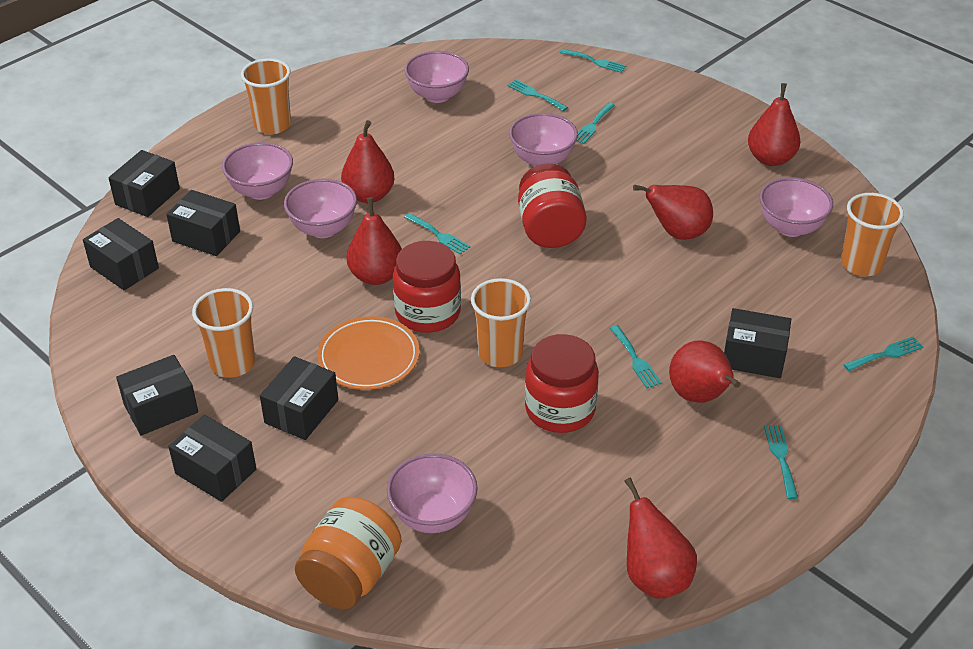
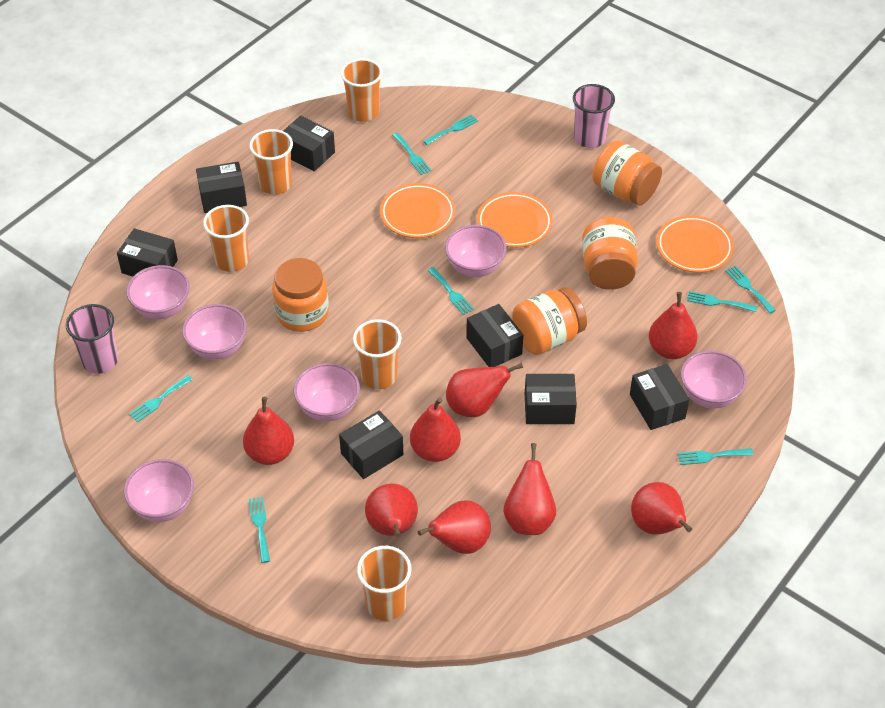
orange cup: [192,288,255,378] [241,58,291,134] [471,278,531,367] [841,193,904,276] = 4 -> [203,205,249,272] [249,129,293,194] [341,58,382,122] [353,319,402,390] [357,546,411,621] = 5
orange jar: [295,497,402,609] = 1 -> [272,258,329,332] [512,287,587,355] [582,217,638,290] [592,141,662,205] = 4
orange plate: [317,316,420,390] = 1 -> [380,183,456,238] [477,192,553,248] [656,215,734,273] = 3
pink cup: none = 0 -> [66,304,118,374] [573,84,615,148] = 2
red jar: [393,241,461,333] [518,163,587,248] [525,334,599,433] = 3 -> none = 0
red pear: [341,120,394,203] [347,197,402,285] [624,478,697,599] [633,185,713,240] [669,340,741,403] [748,83,800,166] = 6 -> [243,397,294,465] [365,483,418,538] [410,397,461,462] [418,500,491,554] [446,363,523,417] [503,443,556,535] [631,482,692,535] [649,292,698,359] = 8
turquoise fork: [404,213,471,255] [507,80,568,111] [560,49,626,73] [576,103,615,144] [610,325,662,388] [764,425,798,499] [843,337,923,371] = 7 -> [129,375,193,423] [249,497,270,563] [392,133,431,175] [423,114,478,145] [427,267,474,315] [678,449,753,465] [687,291,757,312] [725,265,776,313] = 8

